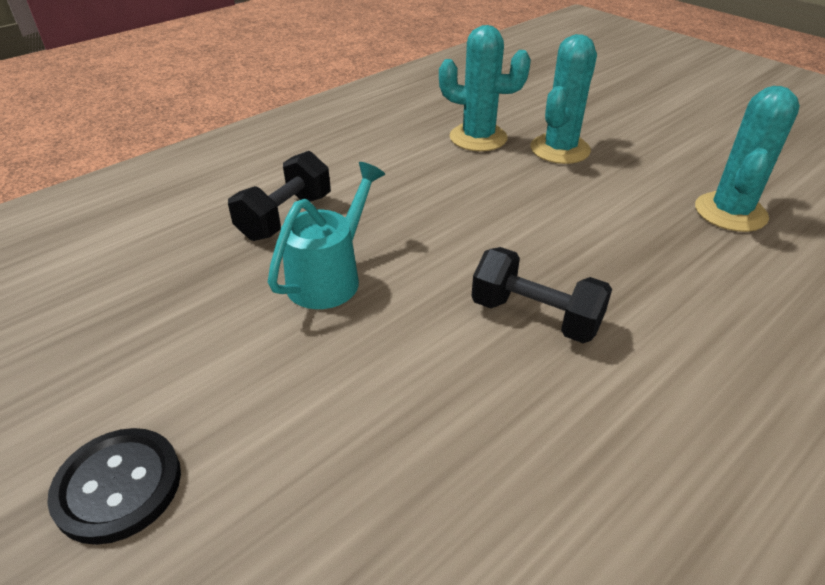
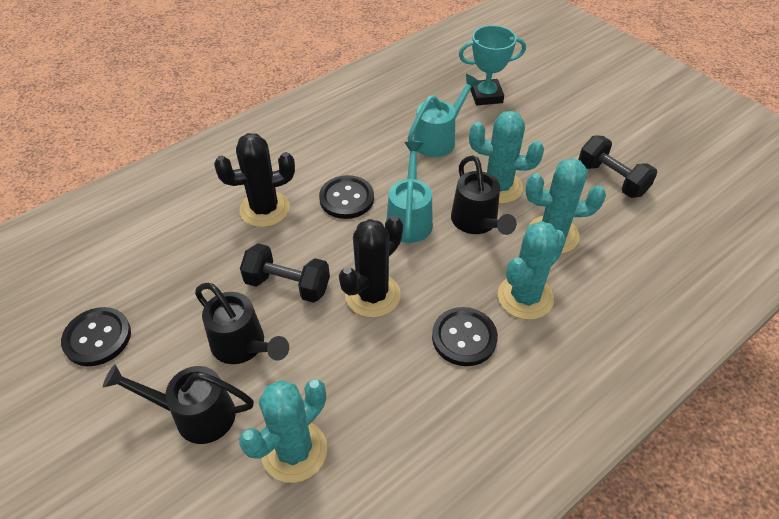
black button: [47,428,181,545] = 1 -> [61,307,131,366] [319,175,374,219] [432,307,498,366] = 3
black cactus: none = 0 -> [214,133,295,227] [339,216,403,318] = 2
black watering can: none = 0 -> [103,364,254,444] [195,283,289,364] [451,155,517,235] = 3
turquoise cactus: [439,25,531,151] [530,34,597,164] [695,86,800,232] = 3 -> [239,379,327,483] [469,111,544,204] [498,221,566,320] [525,158,606,254] = 4
turquoise trophy: none = 0 -> [459,25,526,105] = 1
turquoise watering can: [268,162,385,309] = 1 -> [386,142,433,243] [408,74,480,157] = 2

